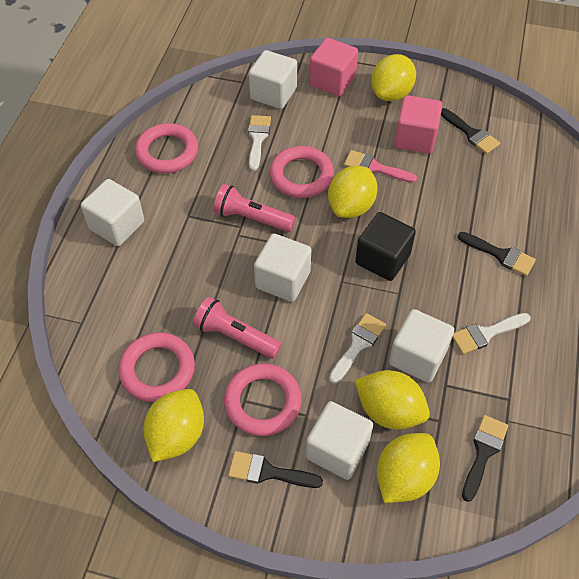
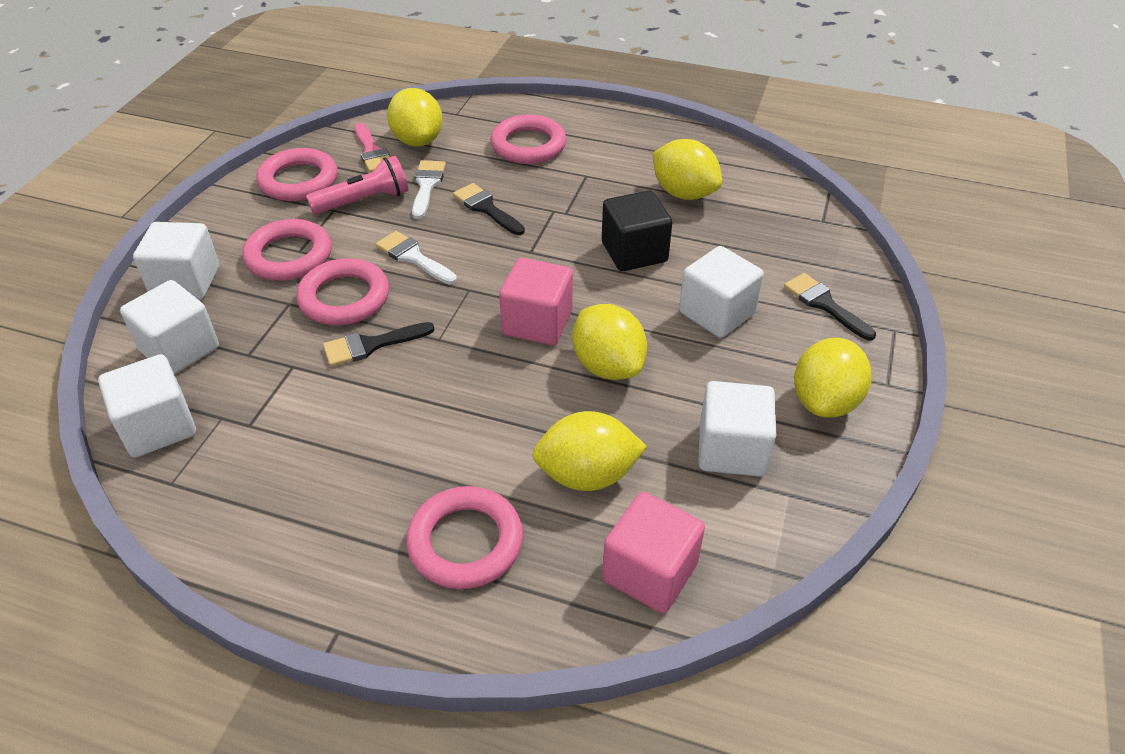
black brush: [228,451,323,488] [441,108,500,154] [458,232,536,276] [462,415,508,502] = 4 -> [323,322,434,367] [453,183,525,235] [784,273,876,341] = 3
pink flashlight: [193,297,282,359] [213,184,296,232] = 2 -> [306,156,408,215] = 1
pink ring: [118,332,195,402] [135,123,198,173] [224,363,302,436] [270,146,334,198] = 4 -> [242,219,332,281] [256,148,338,201] [296,258,389,325] [406,486,523,589] [490,114,566,164] = 5
white brush: [248,115,271,171] [329,313,386,384] [452,313,531,354] = 3 -> [376,231,457,284] [412,160,446,219] = 2

